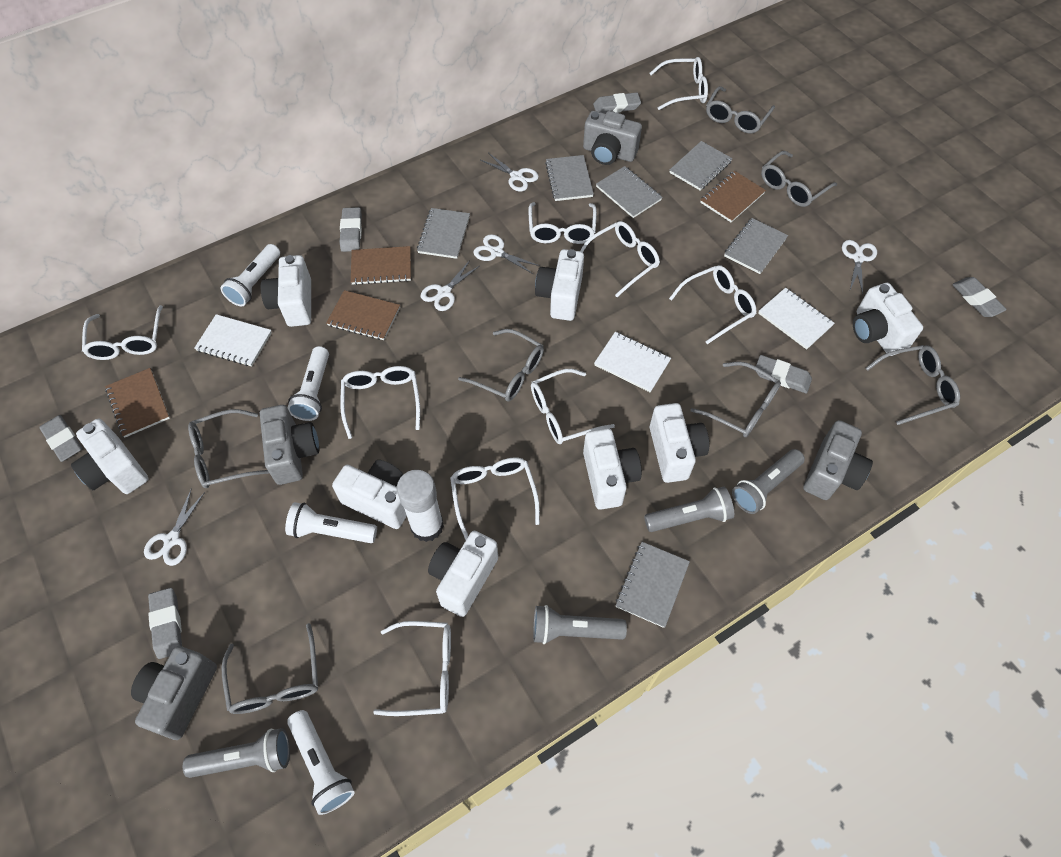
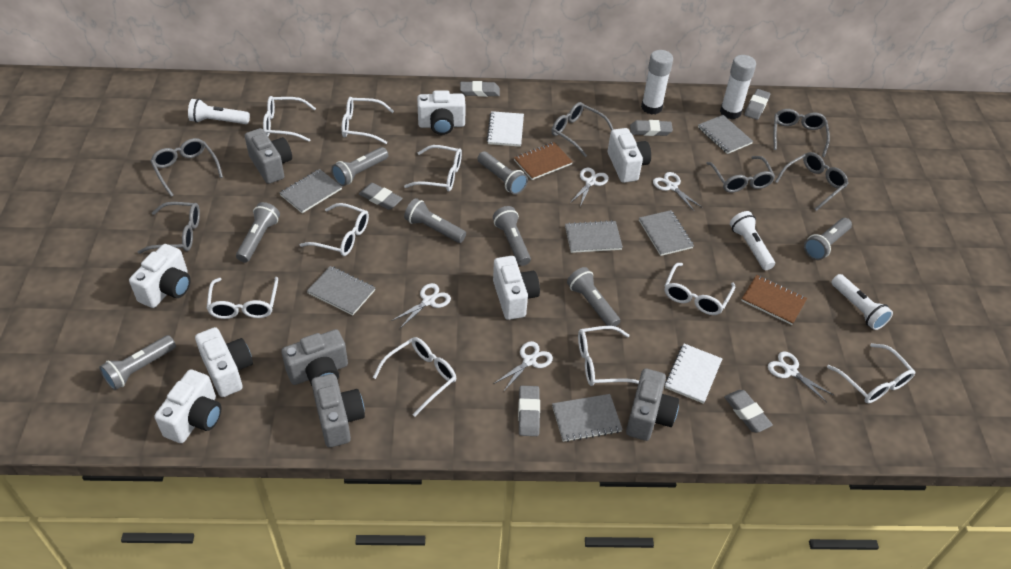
brown notebook: [105,368,170,437] [326,290,400,340] [351,246,411,285] [700,171,766,222] = 4 -> [514,142,573,180] [741,275,807,325] = 2
grey flashlight: [183,728,290,778] [533,605,627,644] [644,487,734,532] [732,449,805,514] = 4 -> [99,335,176,390] [236,202,280,263] [331,147,388,186] [404,198,466,243] [478,151,528,195] [493,206,531,266] [567,267,620,327] [804,218,852,260] = 8
grey glasses: [188,409,269,488] [221,623,318,714] [458,329,544,401] [690,361,781,437] [706,86,775,133] [761,151,837,207] [866,345,960,425] = 7 -> [138,202,200,254] [150,138,223,197] [552,102,613,157] [706,156,775,193] [774,109,830,157] [775,152,849,211] = 6
white camera: [71,419,149,494] [261,255,311,327] [332,460,407,529] [428,531,498,617] [535,249,584,321] [583,428,642,510] [650,403,709,483] [853,283,923,356] = 8 -> [129,244,191,308] [154,369,221,443] [195,327,253,397] [417,90,465,135] [493,256,540,320] [608,128,651,183] = 6
white flashlight: [221,244,280,306] [285,502,377,543] [287,710,355,815] [288,346,329,421] = 4 -> [188,99,250,124] [730,211,775,270] [832,274,893,330] = 3
white glue stick: [397,470,444,542] = 1 -> [641,50,673,114] [720,55,756,119] = 2
white notebook: [195,314,272,367] [594,332,671,392] [758,288,835,350] = 3 -> [487,111,524,147] [665,344,722,404] = 2

